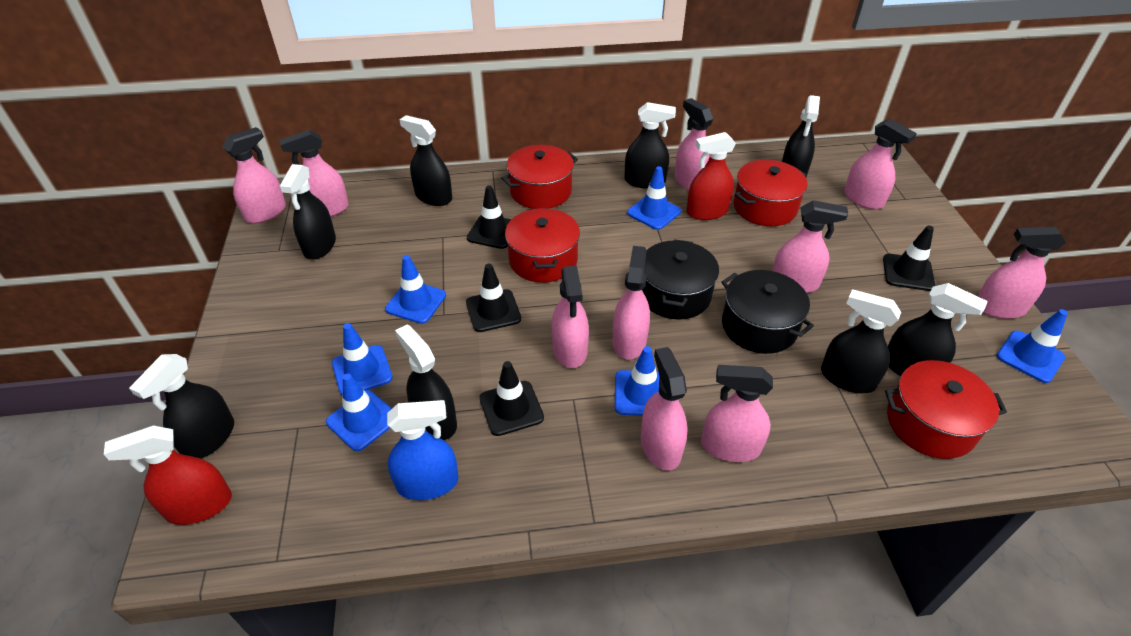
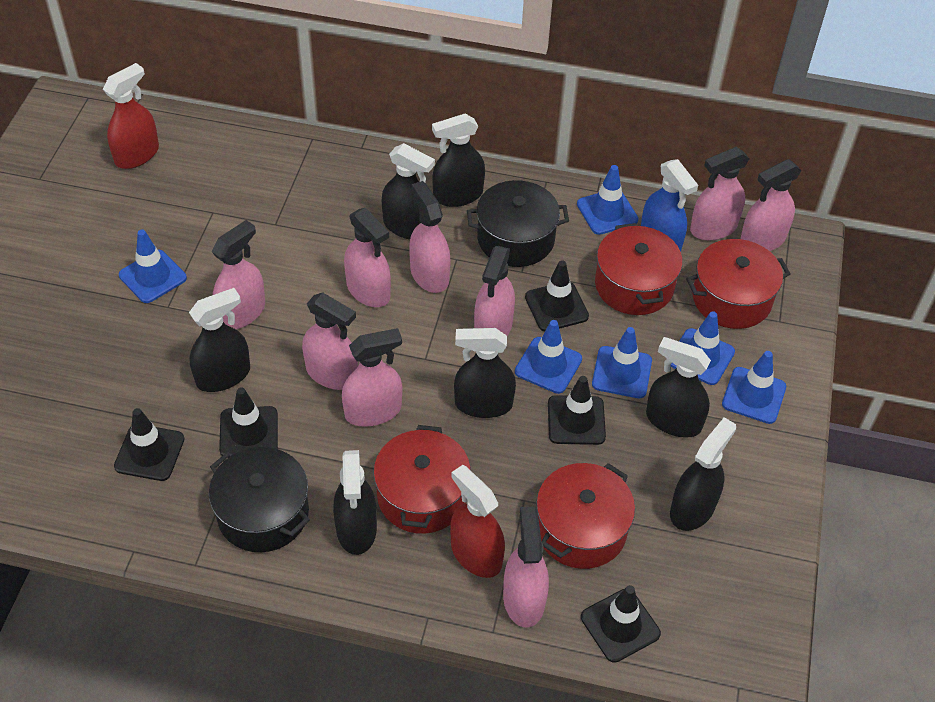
black spray bottle: [129,354,234,459] [279,164,336,259] [395,325,457,440] [399,115,452,206] [625,102,676,189] [782,95,820,177] [821,289,901,393] [888,283,988,376] = 8 -> [189,288,250,392] [333,450,377,555] [382,143,435,240] [432,113,485,207] [454,328,516,418] [646,337,711,438] [670,417,736,531] = 7
black traffic cone: [466,264,521,332] [467,185,511,249] [480,361,544,436] [883,226,935,291] = 4 -> [114,408,185,481] [219,387,278,458] [525,260,589,331] [548,376,606,445] [581,585,661,663] = 5
pink spray bottle: [222,127,286,223] [279,130,349,217] [552,266,589,368] [612,246,650,359] [641,347,688,471] [675,98,713,190] [701,365,773,462] [772,200,848,293] [844,118,917,209] [978,227,1066,319] = 10 -> [212,220,265,329] [302,292,358,390] [342,328,402,427] [344,208,391,307] [409,181,451,293] [474,246,515,336] [503,507,549,628] [690,147,749,241] [740,159,802,251] = 9

